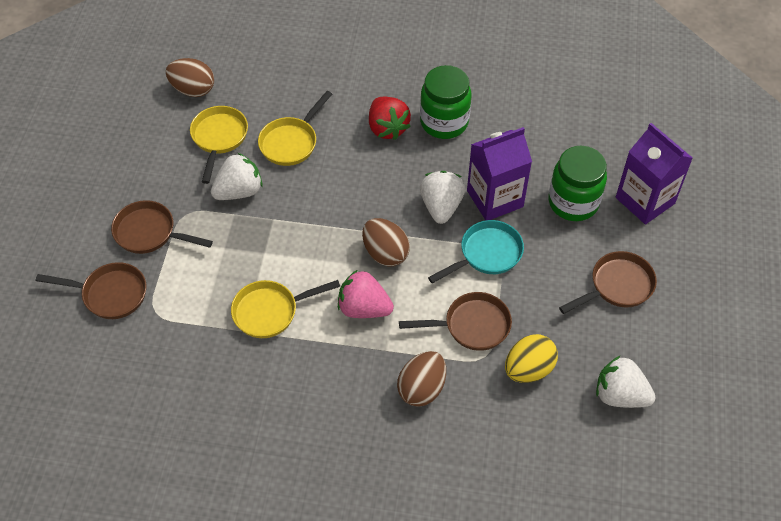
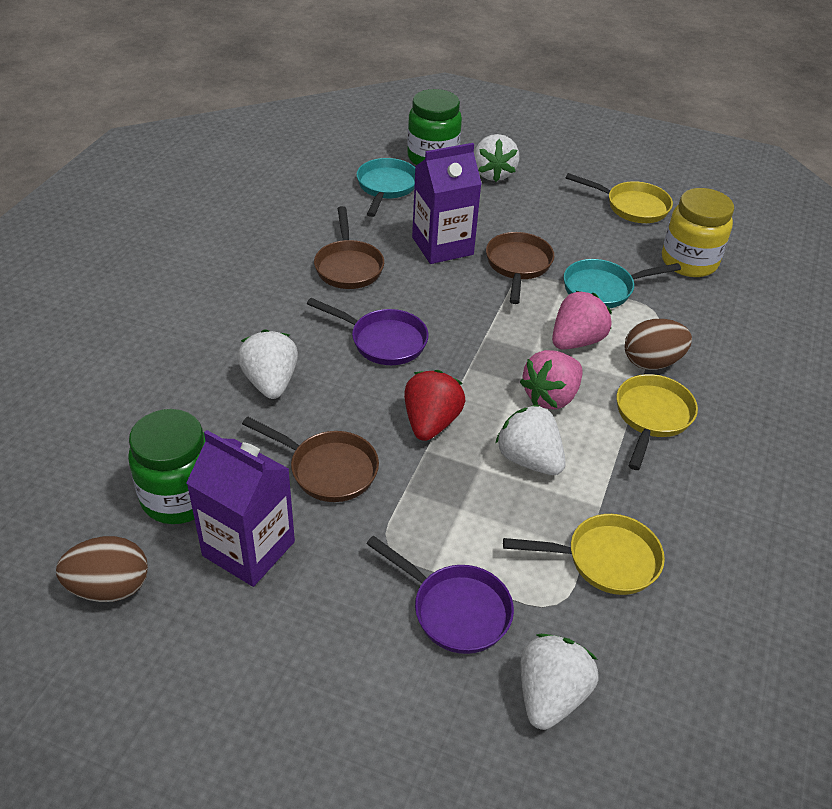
brown egg: [166,58,214,97] [362,218,410,266] [397,351,446,407] = 3 -> [56,536,148,602] [625,319,692,370] = 2
brown pan: [36,262,146,319] [111,200,213,254] [399,292,512,351] [559,251,657,314] = 4 -> [242,417,379,502] [314,206,384,289] [486,232,554,304] = 3
pink strawberry: [338,270,394,318] = 1 -> [520,350,583,410] [552,291,612,350] = 2
purple pan: none = 0 -> [307,298,428,365] [366,536,514,654] = 2
turquoise pan: [428,220,524,283] = 1 -> [357,158,415,217] [563,259,681,309] = 2
white strawberry: [211,153,263,200] [420,171,465,224] [596,356,656,408] = 3 -> [237,329,298,399] [474,134,520,182] [495,404,566,475] [521,634,598,730] = 4
yellow egg: [505,334,558,383] = 1 -> none = 0
yellow jar: none = 0 -> [662,188,734,277] = 1

